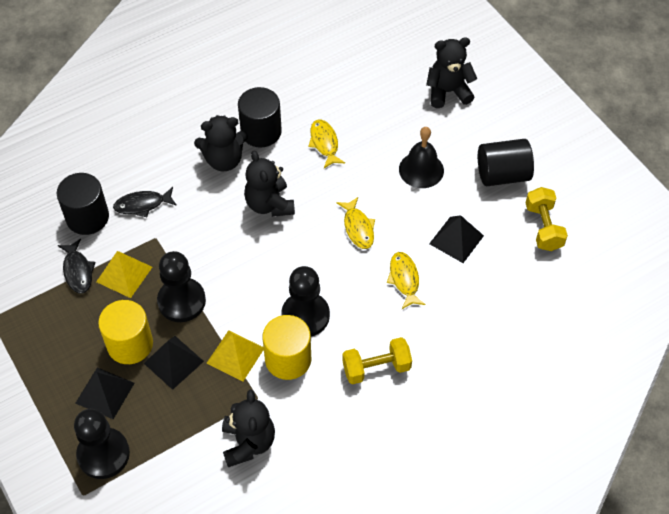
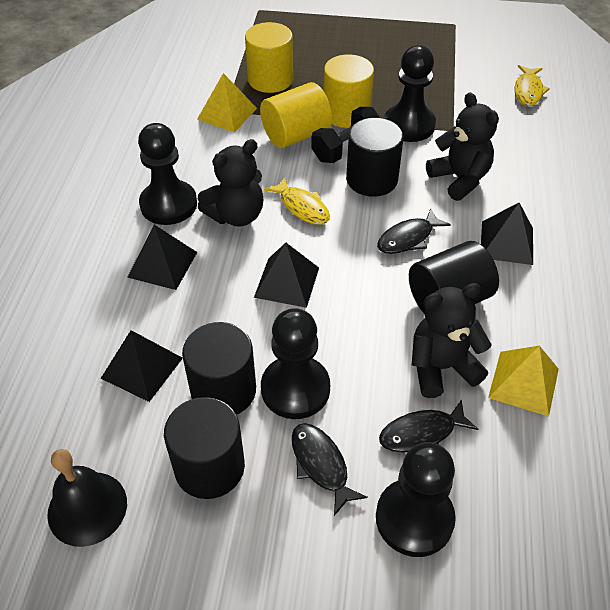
black cylinder: [57,173,109,235] [238,87,282,148] [478,139,534,186] = 3 -> [164,397,245,499] [182,322,256,415] [346,118,404,197] [409,241,499,314] = 4
black dumbbell: none = 0 -> [312,107,380,163] = 1
black fish: [58,239,96,294] [113,187,177,217] = 2 -> [292,423,368,516] [377,208,451,254] [379,399,478,452] = 3
black pawn: [74,409,130,479] [157,251,206,322] [281,266,330,336] = 3 -> [138,123,197,225] [261,308,330,419] [376,442,456,557] [384,45,436,142] = 4
black pyramid: [75,368,135,419] [144,336,204,390] [429,215,484,263] = 3 -> [101,330,183,402] [127,225,197,290] [254,243,319,308] [481,203,533,265] = 4
black teddy bear: [194,115,248,171] [222,389,275,467] [244,150,295,217] [426,37,477,108] = 4 -> [198,139,264,227] [412,283,492,398] [426,92,499,201] = 3
yellow cylinder: [98,300,153,364] [263,315,311,380] = 2 -> [245,22,293,93] [260,82,332,148] [324,54,374,128] = 3
yellow dumbbell: [342,337,412,384] [525,187,568,251] = 2 -> none = 0
yellow fish: [308,119,345,168] [336,197,375,249] [387,252,426,309] = 3 -> [264,176,330,225] [514,65,550,106] = 2

